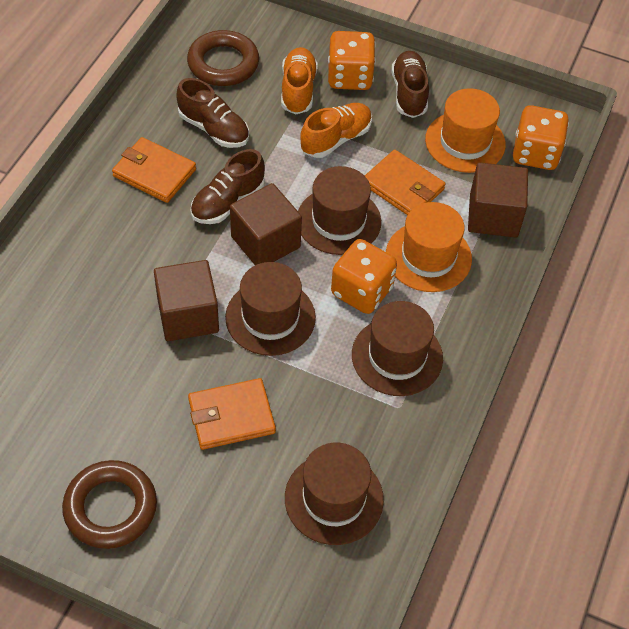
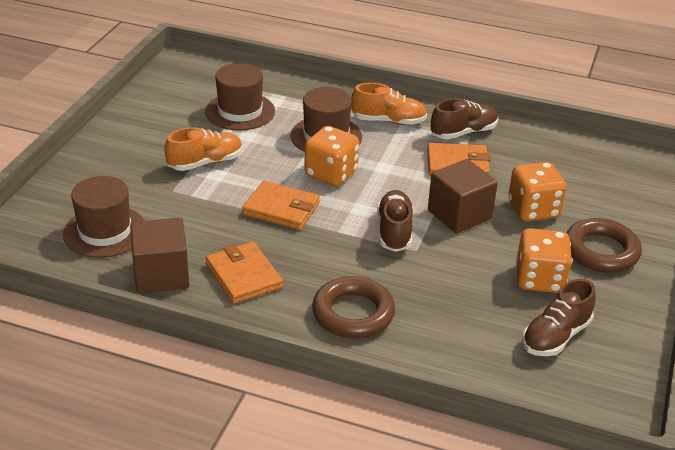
brown cube: [154,260,219,341] [230,183,302,265] [468,162,528,238] = 3 -> [130,218,189,293] [428,159,498,233] = 2
brown hat: [225,262,316,356] [285,443,384,545] [298,166,381,255] [352,301,443,396] = 4 -> [63,176,145,258] [205,63,275,131] [290,87,362,152] = 3
orange hat: [386,202,472,292] [425,88,506,173] = 2 -> none = 0

